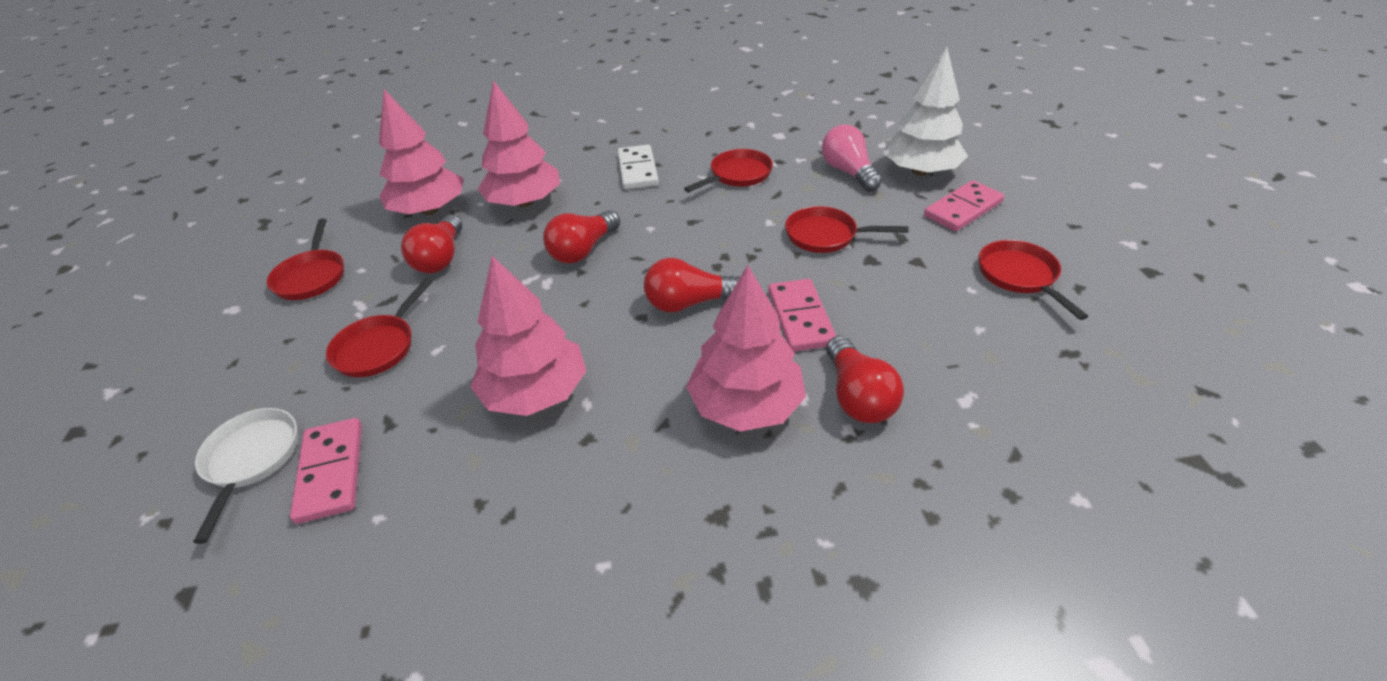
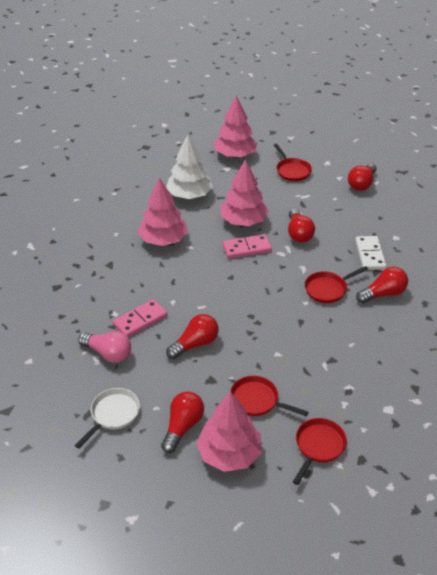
pink domino: [290,418,362,524] [768,279,836,352] [924,180,1004,231] = 3 -> [113,299,167,337] [223,234,272,259] = 2
red light bulb: [401,215,462,273] [543,210,620,263] [644,258,740,313] [826,336,904,423] = 4 -> [161,391,204,453] [166,314,219,359] [288,209,315,243] [348,163,377,191] [356,266,408,303] = 5
red pan: [267,219,344,300] [326,278,433,377] [684,149,773,192] [785,206,909,253] [979,240,1088,320] = 5 -> [231,376,309,417] [274,144,312,181] [293,418,347,485] [305,266,368,303] = 4

